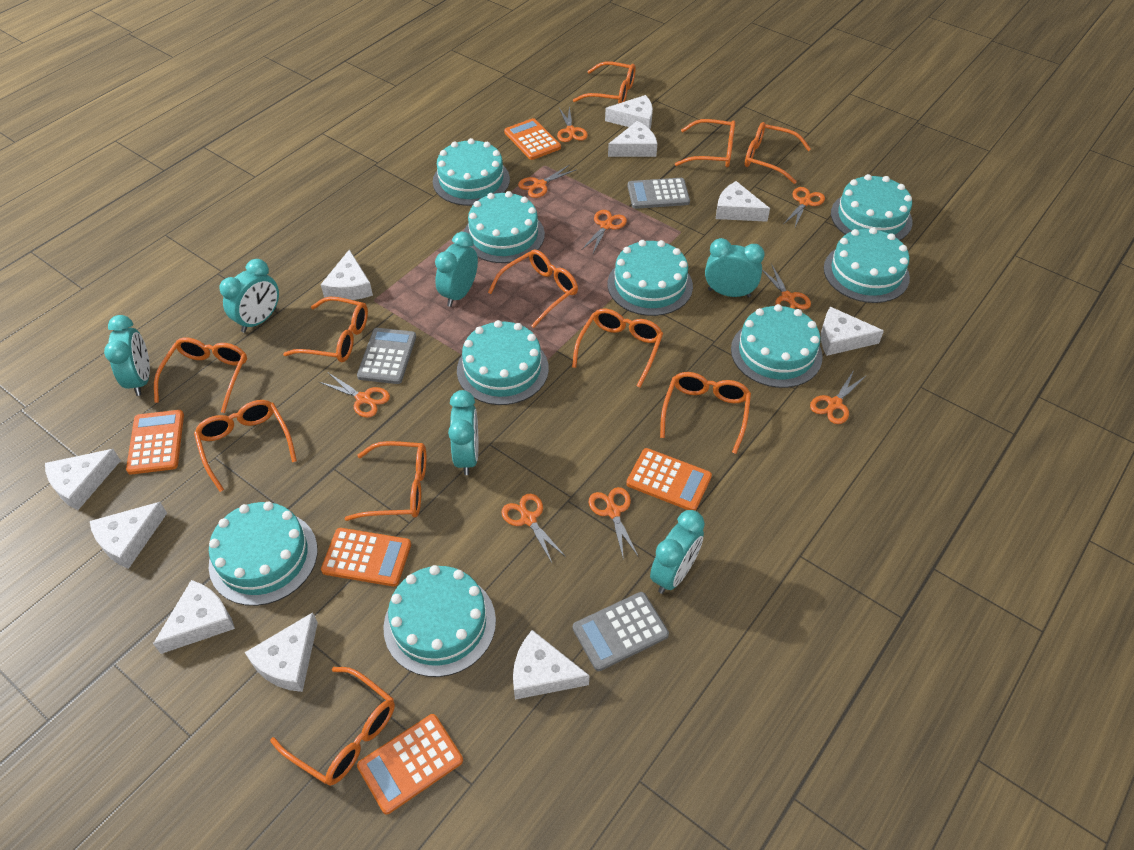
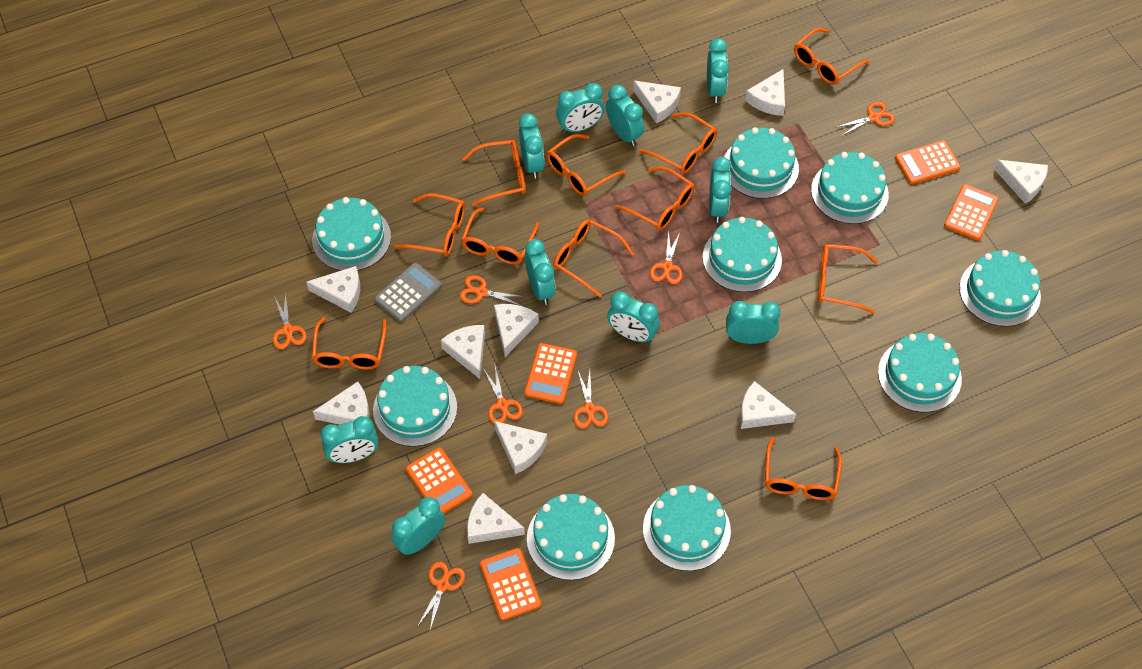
grey calculator: [357,328,416,384] [573,592,669,671] [628,178,690,209] = 3 -> [374,263,442,322] = 1
orange scissors: [319,373,390,418] [501,493,566,563] [518,165,576,198] [557,106,588,142] [582,210,627,253] [588,487,639,561] [762,264,811,309] [784,187,825,227] [810,370,867,424] = 9 -> [273,292,307,349] [417,562,465,630] [460,275,525,306] [483,367,523,423] [573,370,608,428] [650,230,683,284] [837,101,895,136] = 7
turquoise clock: [104,315,150,396] [219,259,279,333] [435,232,478,307] [448,390,479,475] [650,510,705,594] [705,238,765,298] = 6 -> [321,416,379,463] [391,497,445,555] [519,113,544,178] [525,239,556,305] [556,83,604,133] [606,85,644,146] [607,291,660,343] [707,38,729,103] [709,157,731,223] [726,301,780,344] = 10

